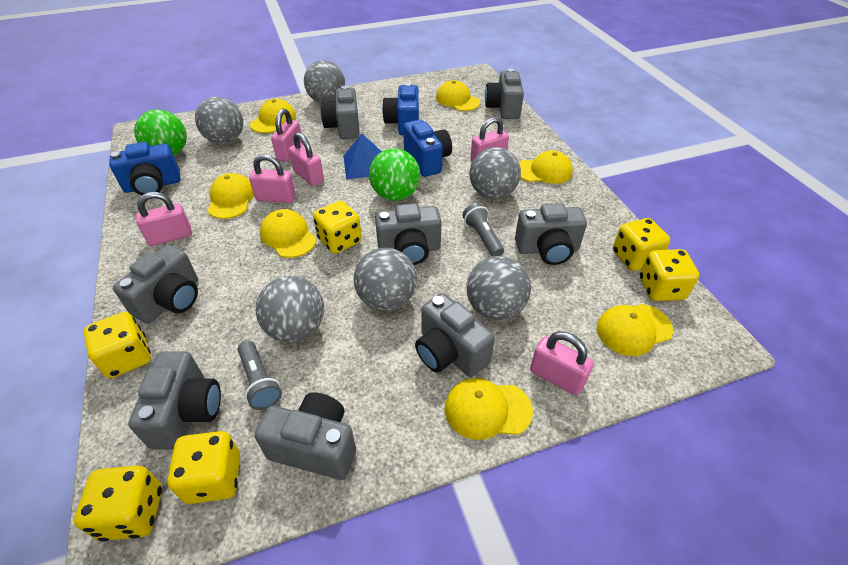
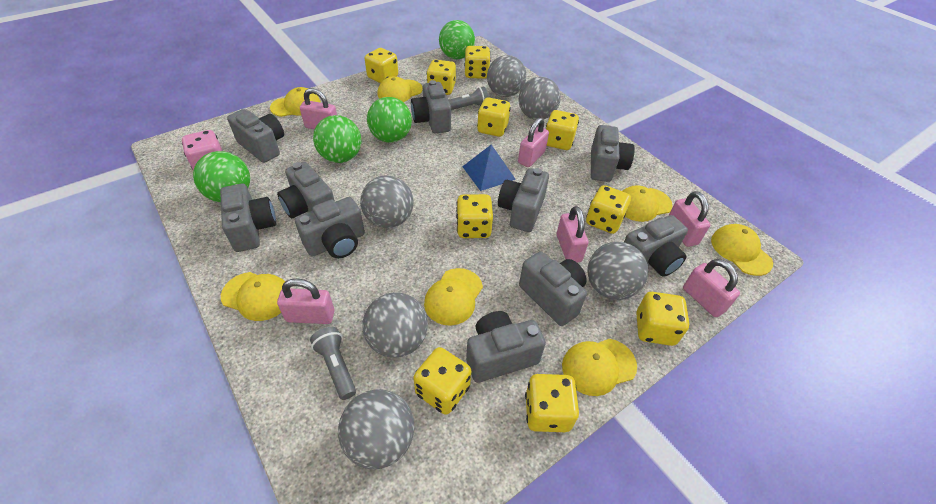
blue camera: [109,142,181,195] [382,82,419,136] [403,120,452,177] = 3 -> none = 0
green ball: [134,109,187,156] [369,148,420,201] = 2 -> [193,151,250,202] [313,115,361,163] [367,97,412,143] [439,20,475,59] = 4
grey camera: [113,245,198,324] [128,352,221,450] [255,392,356,480] [320,85,360,139] [375,203,441,265] [415,293,495,377] [485,68,524,119] [515,203,587,265] = 8 -> [220,184,276,252] [227,109,284,163] [277,162,335,218] [295,197,365,258] [411,80,451,134] [466,311,546,383] [498,168,549,232] [519,251,587,326] [591,125,635,182] [624,215,688,277] = 10
pink dice: none = 0 -> [182,130,223,171] = 1
yellow dice: [74,466,162,541] [83,312,151,378] [167,431,240,504] [313,201,362,254] [613,218,670,271] [640,249,699,301] = 6 -> [365,48,398,83] [413,347,471,415] [427,60,456,95] [456,194,493,238] [464,46,491,79] [477,97,511,137] [525,374,579,432] [546,110,579,150] [586,185,631,234] [636,292,689,346] = 10

